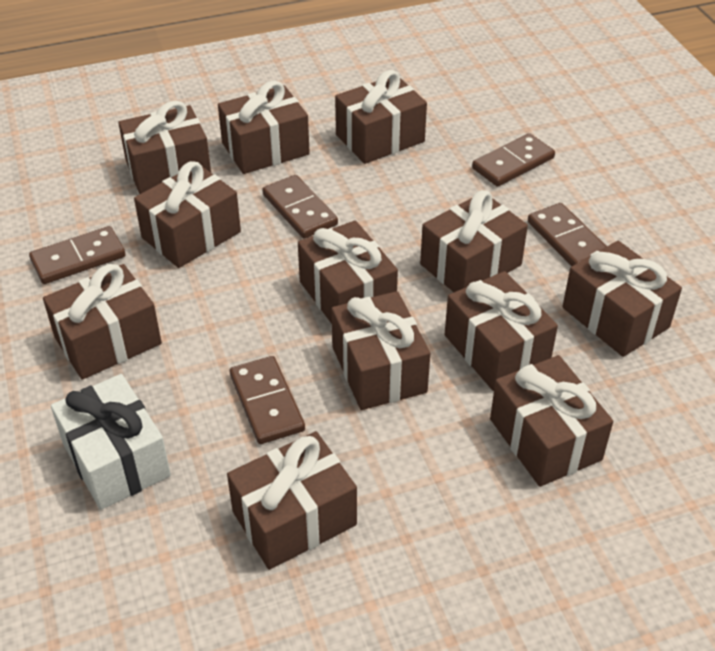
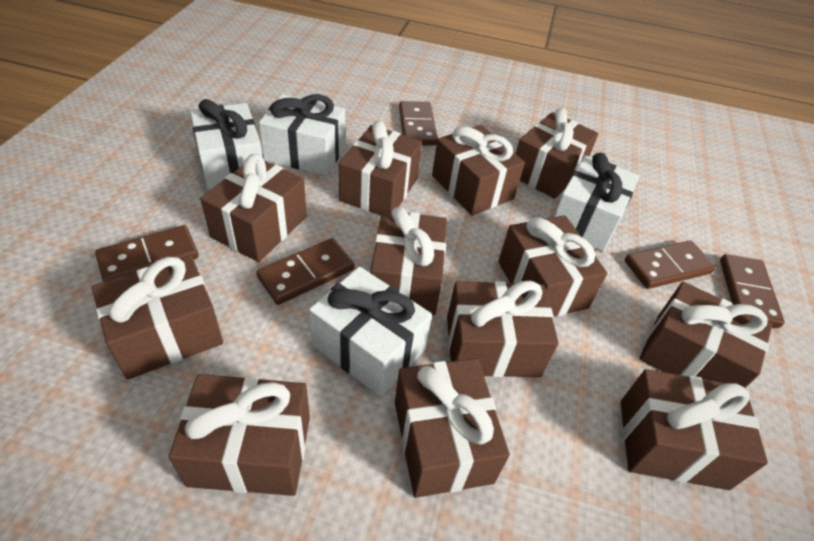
white gift: [51,374,171,510] = 1 -> [190,99,262,191] [259,94,345,176] [309,267,432,397] [554,153,639,252] = 4

